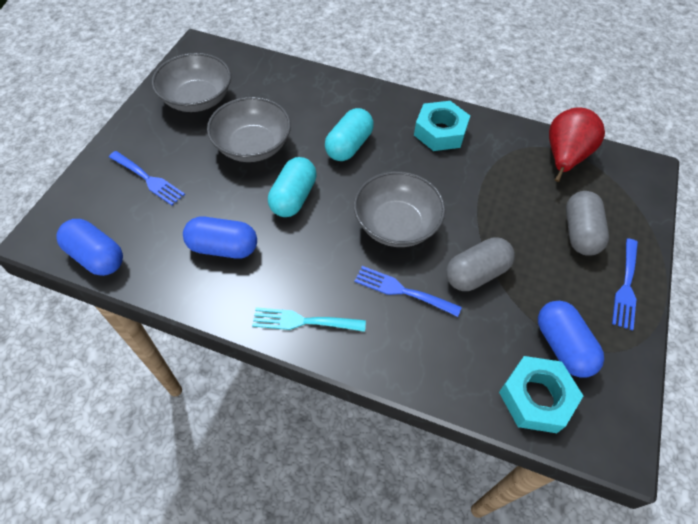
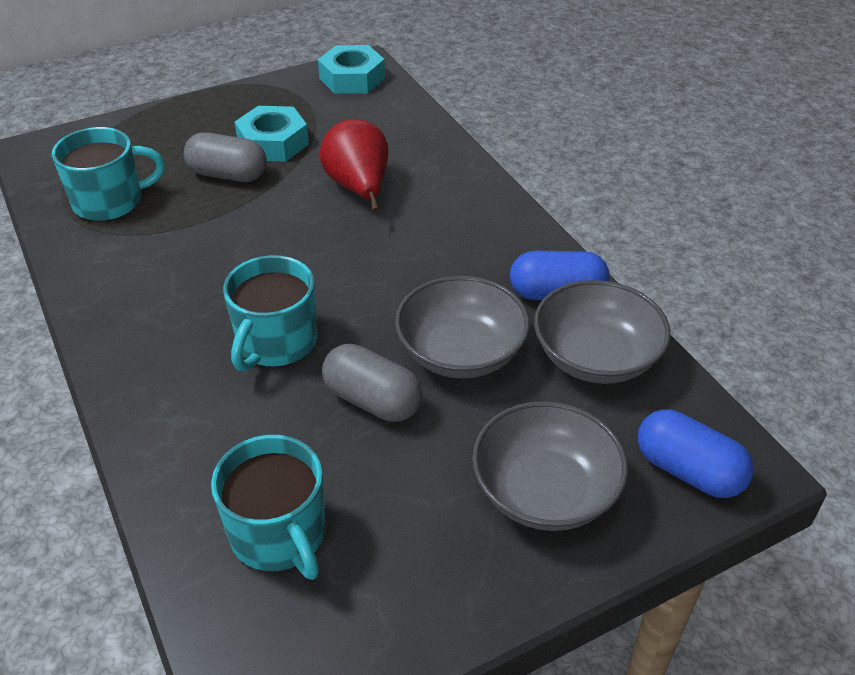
blue capsule: [56,219,123,276] [183,217,257,259] [538,301,604,378] = 3 -> [510,251,609,300] [638,409,754,498] = 2
blue fork: [109,151,185,205] [354,266,462,317] [612,238,638,330] = 3 -> none = 0
turquoise capsule: [268,157,317,217] [325,108,374,161] = 2 -> none = 0
turquoise fork: [252,307,366,332] = 1 -> none = 0
turquoise mug: none = 0 -> [52,127,165,222] [211,435,326,580] [223,255,318,371] = 3

